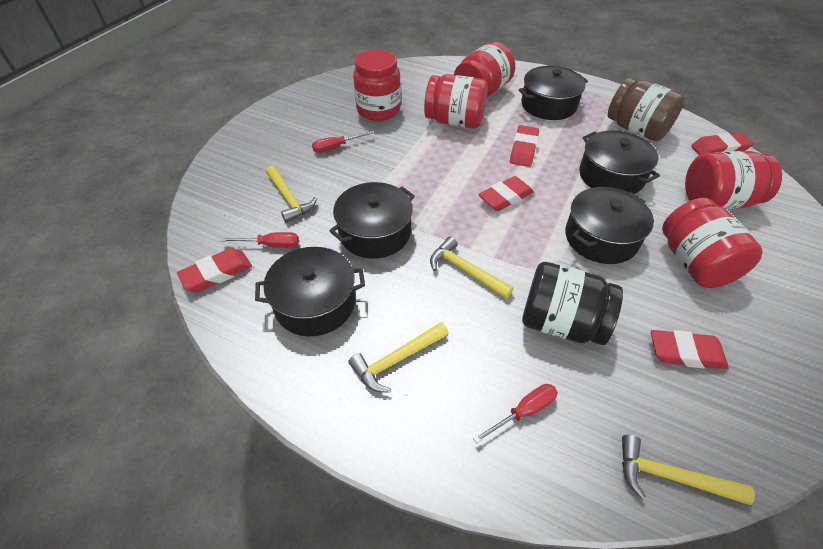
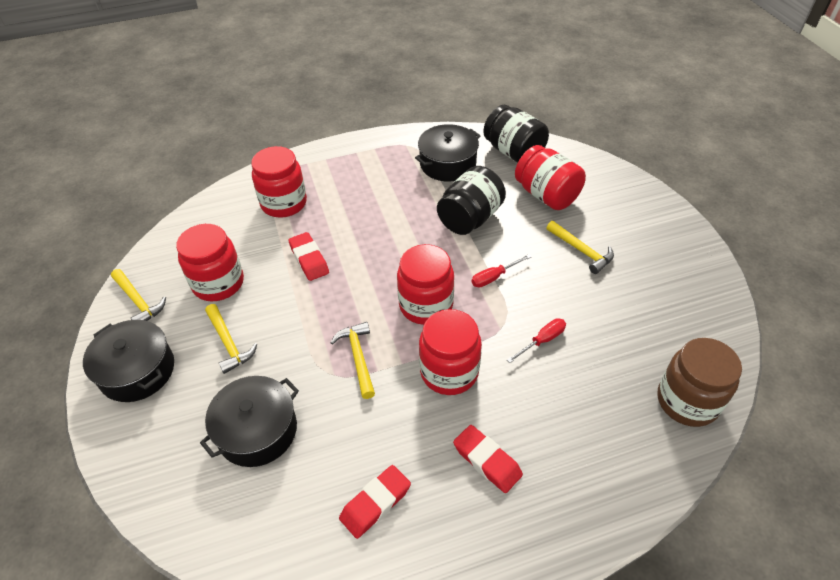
black jar: [522,262,623,345] = 1 -> [437,166,506,235] [483,105,549,163] = 2
black pot: [255,247,365,336] [329,182,415,259] [519,66,588,120] [565,187,654,264] [579,130,660,194] = 5 -> [83,320,174,402] [200,376,299,467] [415,124,480,181] = 3
red eraser: [177,248,252,292] [478,176,534,211] [510,125,539,167] [651,330,728,369] [691,132,754,155] = 5 -> [288,232,329,281] [339,465,411,539] [453,425,523,493] = 3
red screwdriver: [220,232,299,248] [312,131,374,153] [473,384,558,444] = 3 -> [472,254,531,288] [507,318,566,363] = 2

